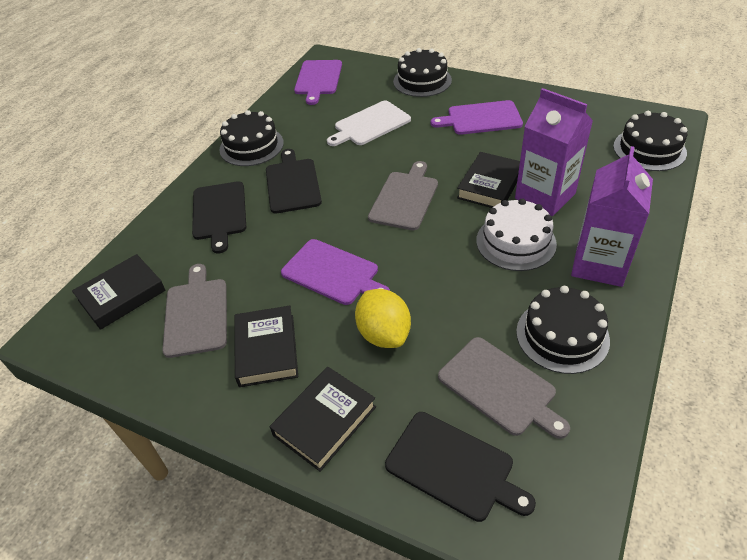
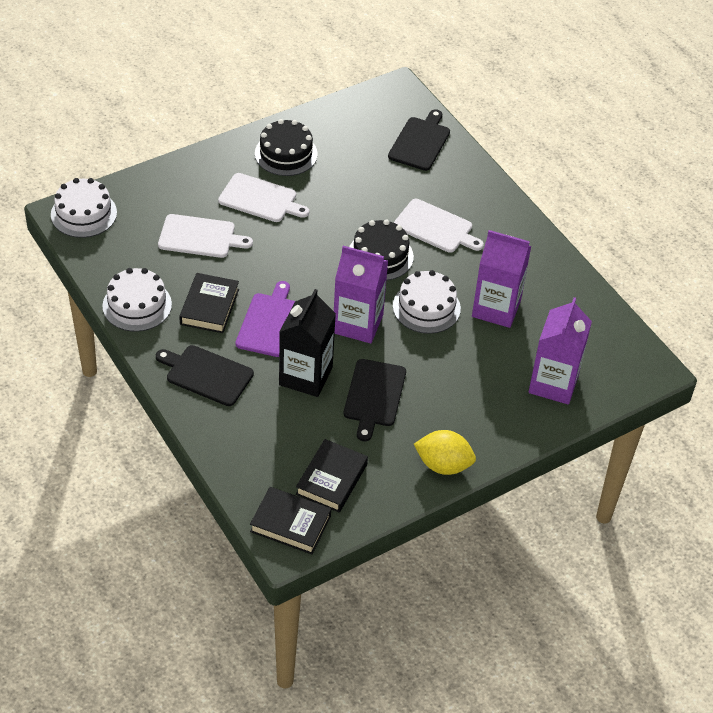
black book: [72,254,166,330] [234,306,298,387] [270,367,376,472] [457,152,520,208] = 4 -> [179,273,239,333] [250,487,331,554] [296,439,368,513] = 3
black cake: [219,110,284,166] [393,48,452,97] [516,286,610,374] [613,111,687,171] = 4 -> [255,119,318,176] [349,220,414,280] = 2
black carton: none = 0 -> [279,289,336,397] = 1
grey cutting board: [162,264,227,358] [368,161,438,230] [438,337,570,439] = 3 -> none = 0
purple carton: [515,88,593,216] [571,146,653,287] = 2 -> [334,246,388,344] [472,230,531,328] [529,297,592,405] = 3
purple cutting board: [281,239,390,305] [294,60,342,105] [431,100,523,135] = 3 -> [236,281,295,357] = 1
white cake: [476,198,557,271] = 1 -> [51,178,117,238] [102,268,172,332] [393,270,461,334] = 3
white cutting board: [327,101,411,146] = 1 -> [158,214,253,258] [218,173,309,222] [394,199,484,253] = 3

